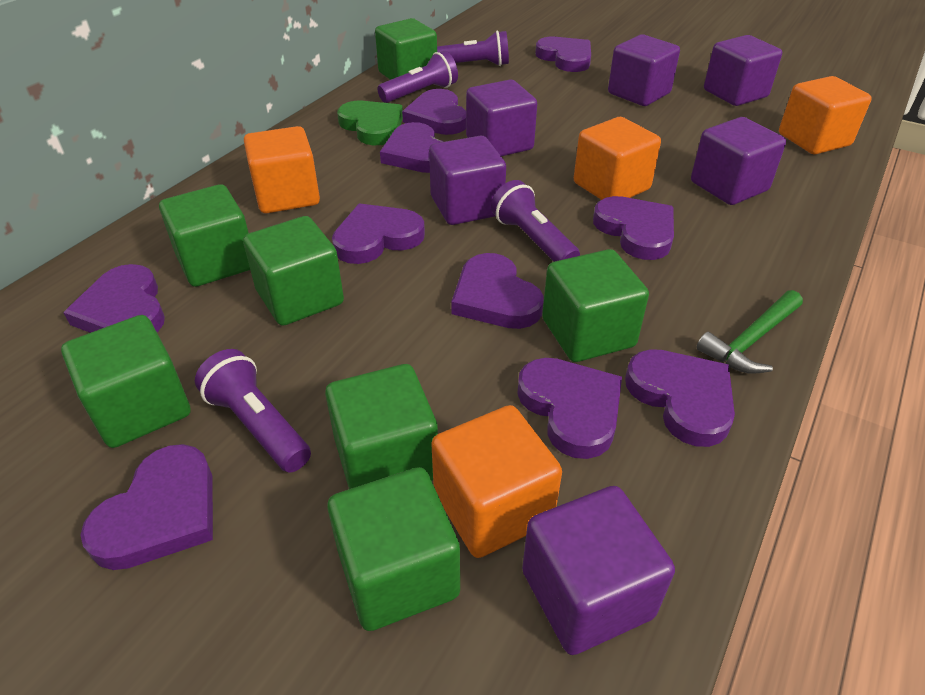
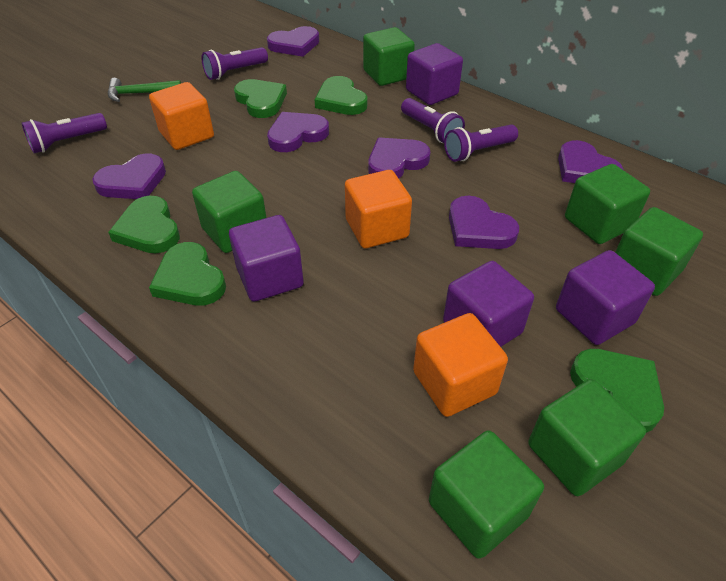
green cube: [61,315,190,448] [159,184,250,287] [243,216,344,326] [325,364,438,489] [327,467,460,631] [375,18,437,80] [542,249,649,362] = 7 -> [192,171,267,253] [363,27,415,86] [429,430,544,559] [528,379,646,496] [565,164,650,244] [615,207,703,296] = 6
green heart: [337,101,403,145] = 1 -> [108,196,180,253] [149,242,226,306] [234,79,287,118] [314,76,368,115] [570,349,664,433] = 5
orange cube: [244,126,320,213] [431,405,562,558] [574,117,661,200] [779,76,872,155] = 4 -> [149,82,214,150] [345,170,412,248] [413,313,508,417] = 3
purple cube: [429,136,506,225] [466,80,537,156] [522,486,675,655] [608,34,680,106] [691,117,786,205] [704,35,782,106] = 6 -> [229,215,304,302] [406,43,463,105] [443,261,534,347] [556,250,655,345] = 4
purple heart: [63,264,165,333] [80,444,213,570] [332,203,425,264] [380,122,444,173] [402,89,466,135] [451,253,544,329] [517,358,622,459] [535,37,591,72] [593,196,674,260] [625,349,735,447] = 10 -> [92,154,166,199] [267,26,319,57] [267,112,329,152] [368,138,431,178] [449,196,519,249] [558,140,624,183] = 6

